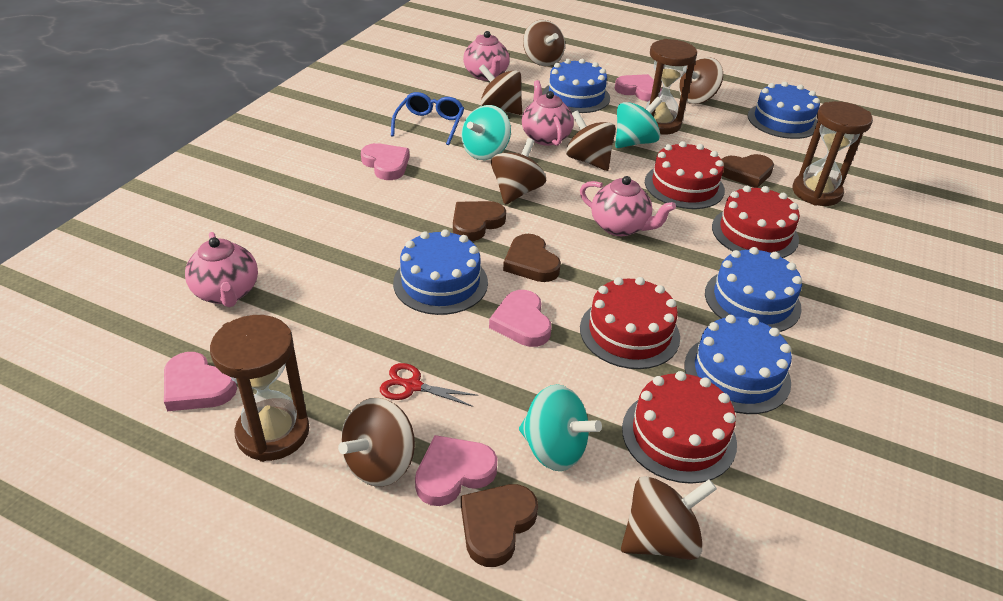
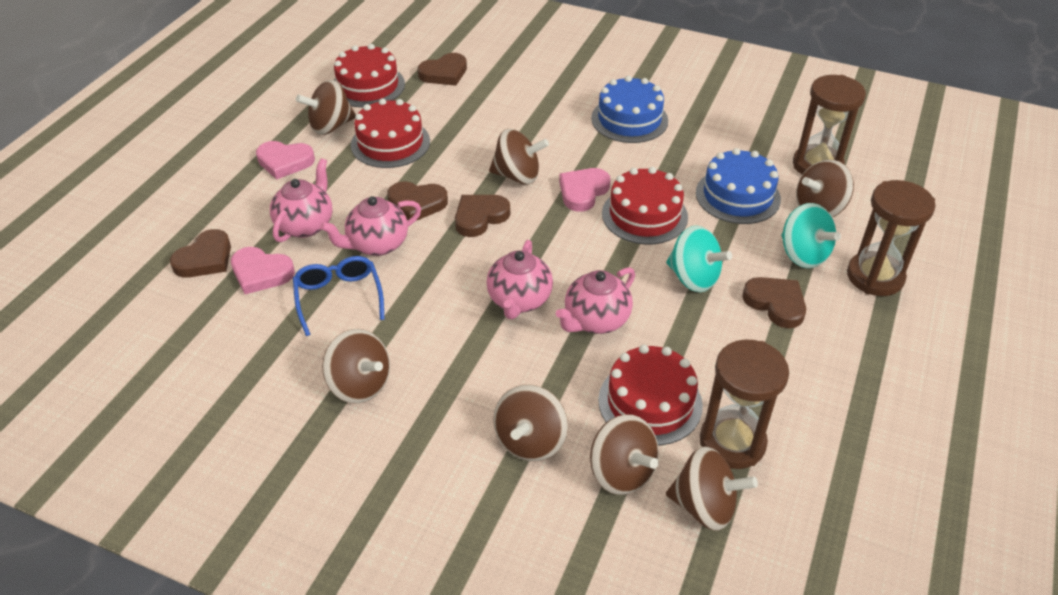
blue cake: [393,229,488,315] [543,59,610,113] [684,315,792,414] [705,247,802,332] [748,82,820,139] = 5 -> [591,76,668,143] [696,148,781,224] = 2
brown heart: [453,201,506,241] [461,484,538,567] [503,234,561,282] [721,154,774,188] = 4 -> [170,229,231,278] [387,181,448,221] [418,53,467,86] [455,195,510,237] [742,277,806,328] = 5
pink heart: [164,352,237,411] [361,143,410,180] [415,435,497,506] [489,290,551,347] [615,74,662,101] = 5 -> [231,247,295,294] [256,141,315,180] [559,168,610,212] = 3
red scissors: [380,363,478,407] = 1 -> none = 0
turquoise spinning top: [461,105,511,160] [519,384,602,471] [615,97,662,148] = 3 -> [666,226,732,292] [781,203,841,268] = 2

